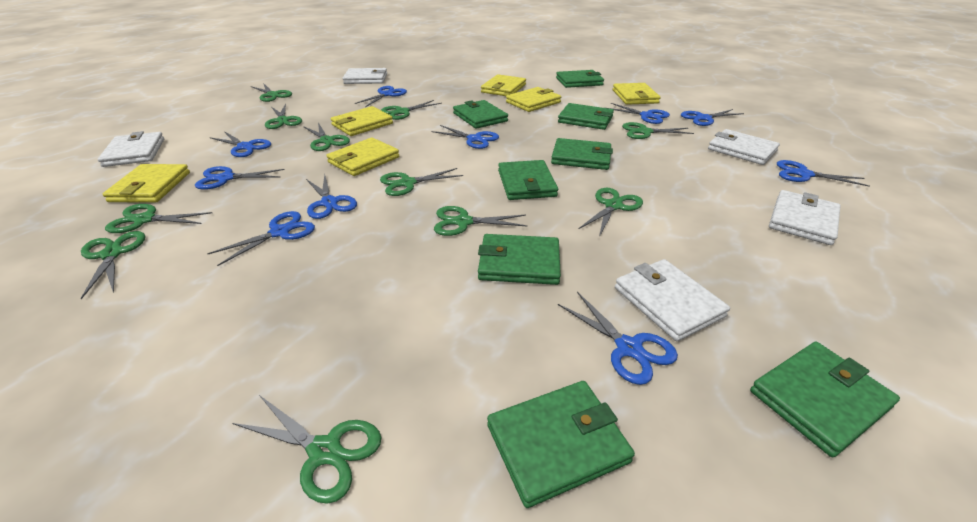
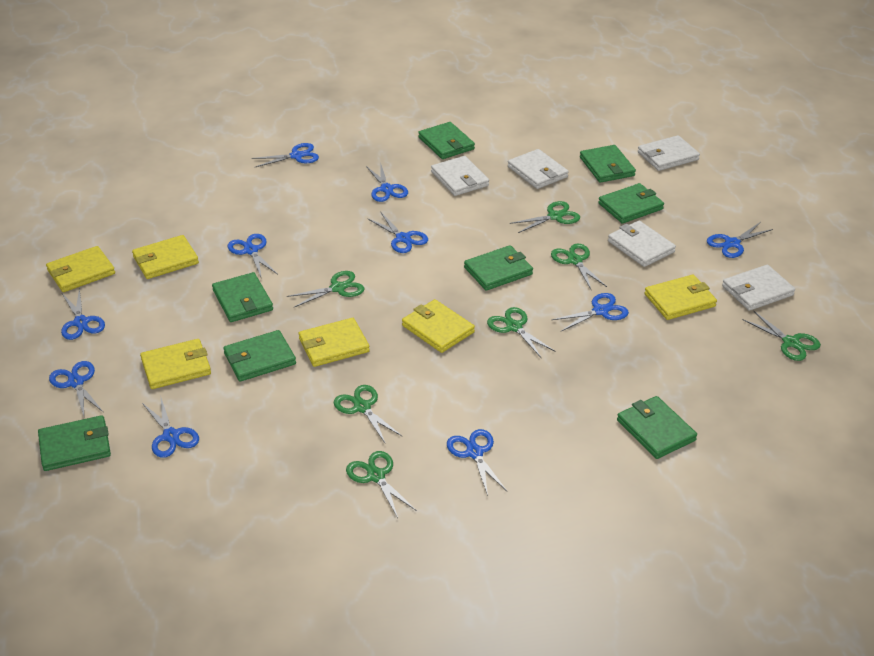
green scissors: [81,231,145,299] [105,204,212,233] [232,395,382,504] [251,83,292,102] [265,104,302,129] [303,123,350,151] [380,168,463,196] [381,100,442,120] [434,206,527,236] [579,188,643,237] [622,122,694,139] = 11 -> [287,271,364,307] [334,385,403,444] [346,451,417,518] [487,307,556,357] [510,201,580,233] [551,244,607,289] [742,311,821,361] = 7

